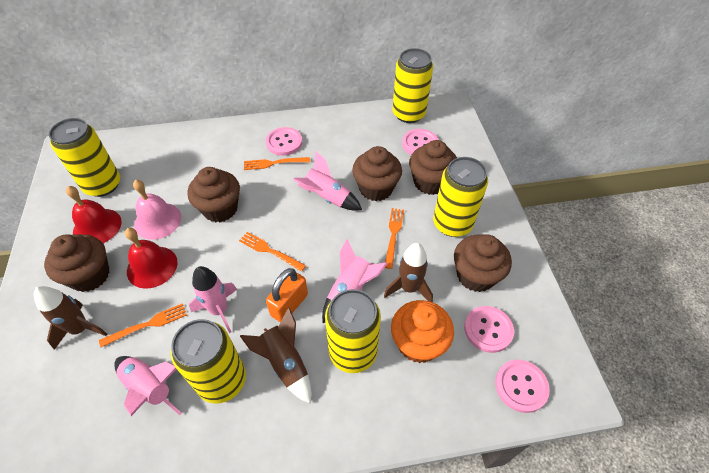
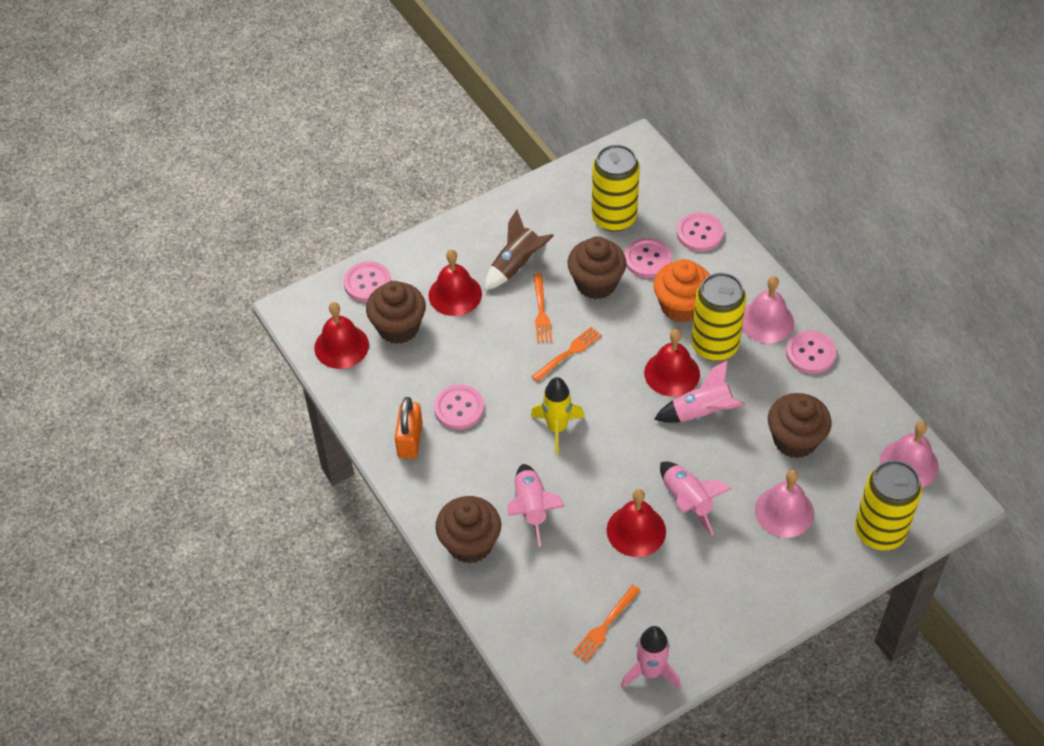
brown cupcake: [44,234,110,292] [187,167,240,222] [352,146,402,201] [409,140,457,195] [454,234,512,292] = 5 -> [366,281,426,344] [435,496,501,564] [567,236,627,299] [768,393,831,458] = 4
brown rocket: [34,286,107,350] [240,308,312,404] [384,243,433,302] = 3 -> [484,210,554,290] = 1
orange fork: [99,303,187,347] [239,232,306,272] [244,157,310,170] [385,208,404,269] = 4 -> [531,327,602,382] [533,273,552,343] [572,585,641,662] = 3
pink bell: [133,180,181,240] = 1 -> [742,276,794,343] [755,470,814,538] [880,421,939,488] = 3
pink button: [266,127,302,156] [402,129,439,155] [464,306,514,353] [495,360,550,413] = 4 -> [344,261,391,302] [434,385,484,430] [625,238,672,278] [677,212,724,252] [786,330,836,374] = 5
red bell: [66,186,122,243] [125,228,178,289] = 2 -> [314,302,369,369] [429,249,482,316] [607,489,666,557] [644,329,700,396] = 4
yellow can: [49,118,120,197] [171,319,246,404] [325,289,381,373] [392,48,433,123] [433,157,488,237] = 5 -> [592,144,640,232] [691,273,746,361] [855,460,922,550] = 3
yellow rocket: none = 0 -> [531,377,584,454] = 1

